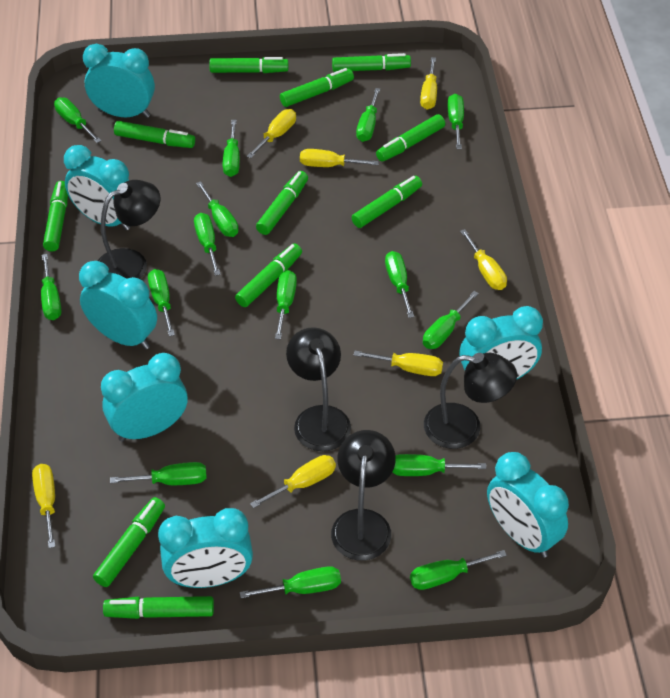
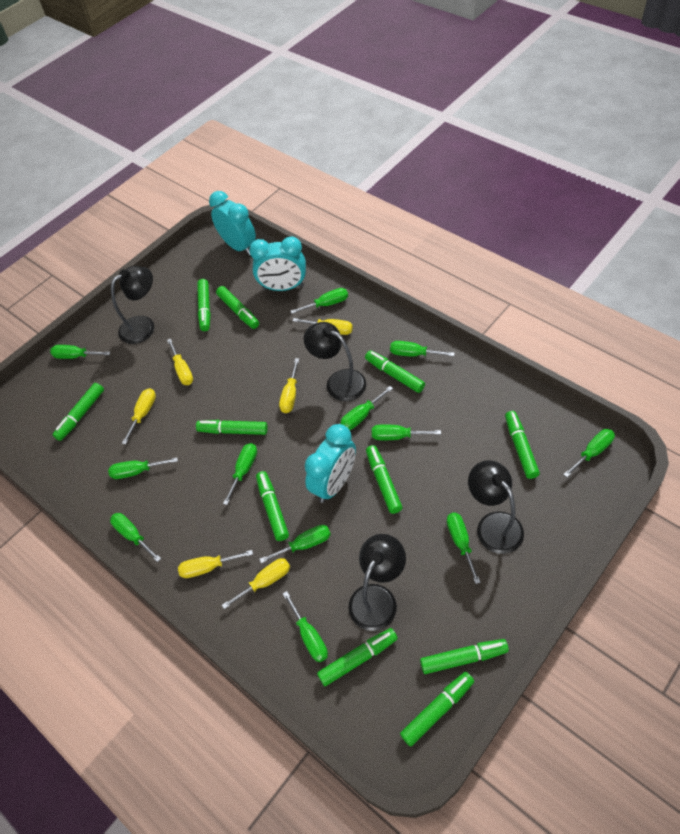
green screwdriver: [41,254,61,320] [54,97,101,143] [110,462,207,485] [148,269,175,336] [194,213,221,276] [196,181,238,237] [223,120,240,177] [239,566,341,598] [275,270,297,339] [356,88,380,142] [385,251,414,318] [393,454,486,476] [410,550,507,590] [423,291,479,349] [447,94,464,149] = 15 -> [50,345,110,359] [108,458,178,479] [110,513,161,562] [223,443,257,505] [259,525,331,563] [283,591,328,662] [290,288,348,314] [340,386,393,430] [372,424,441,440] [390,341,455,356] [447,513,481,584] [563,429,615,477] = 12
turquoise clock: [64,145,130,230] [79,261,157,350] [83,44,155,118] [101,353,187,442] [158,508,253,588] [459,306,543,380] [487,452,569,558] = 7 -> [209,191,256,255] [249,236,306,291] [305,424,356,503] = 3
yellow screwdriver: [32,464,56,548] [247,109,296,158] [250,455,336,508] [300,149,379,167] [354,351,443,376] [420,57,437,110] [460,229,507,290] = 7 -> [122,388,156,445] [167,338,193,385] [178,550,253,578] [222,558,290,609] [279,358,299,413] [292,318,353,335] = 6

